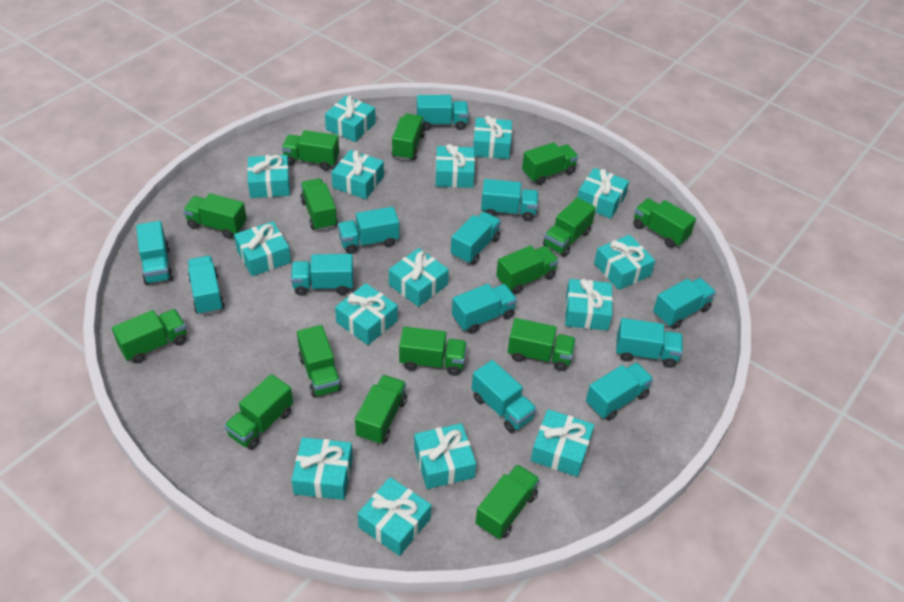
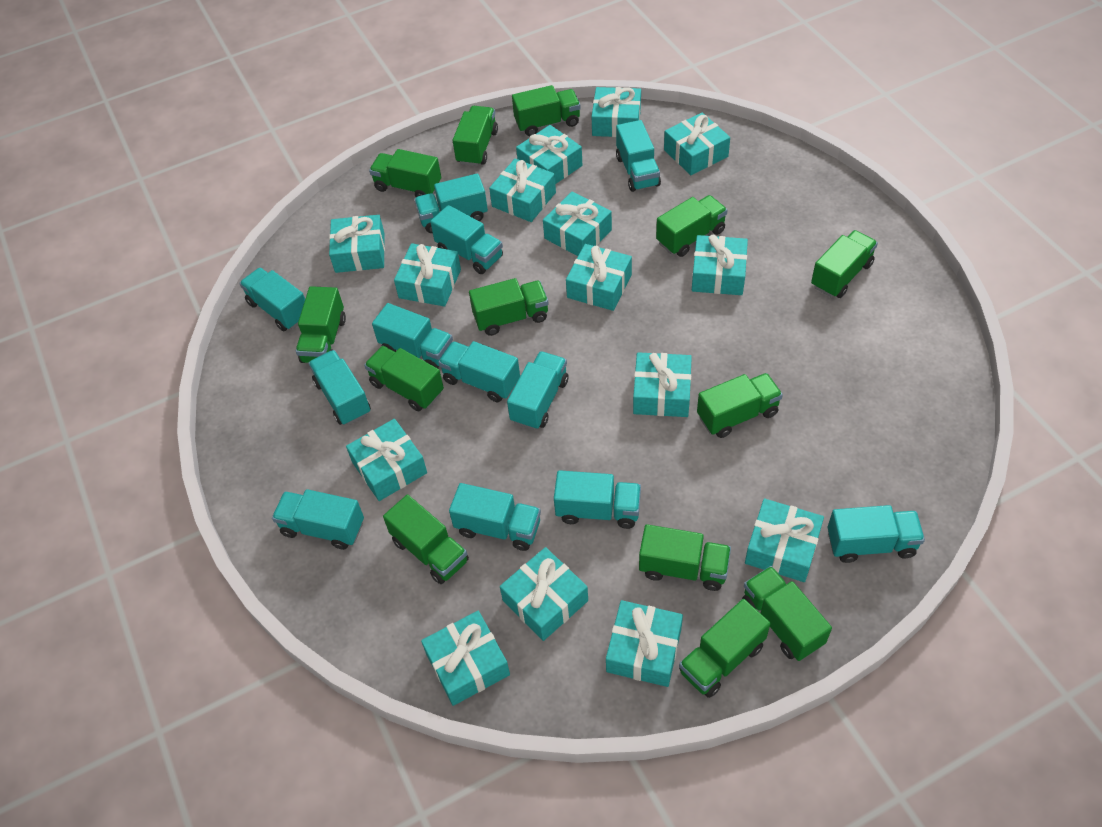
green truck: [112,309,187,364] [183,193,247,239] [224,374,293,450] [282,130,339,171] [297,325,342,398] [300,178,337,231] [355,375,407,444] [392,114,425,161] [399,327,467,376] [475,464,540,539] [496,246,559,294] [508,318,576,371] [522,142,579,185] [543,197,596,257] [633,198,696,248] = 15 -> [296,286,346,363] [364,346,444,411] [369,149,441,197] [383,495,469,584] [453,106,498,166] [469,278,549,336] [512,85,581,136] [639,524,731,591] [656,195,728,257] [679,599,771,698] [697,373,783,438] [742,566,832,661] [811,230,878,298] = 13

